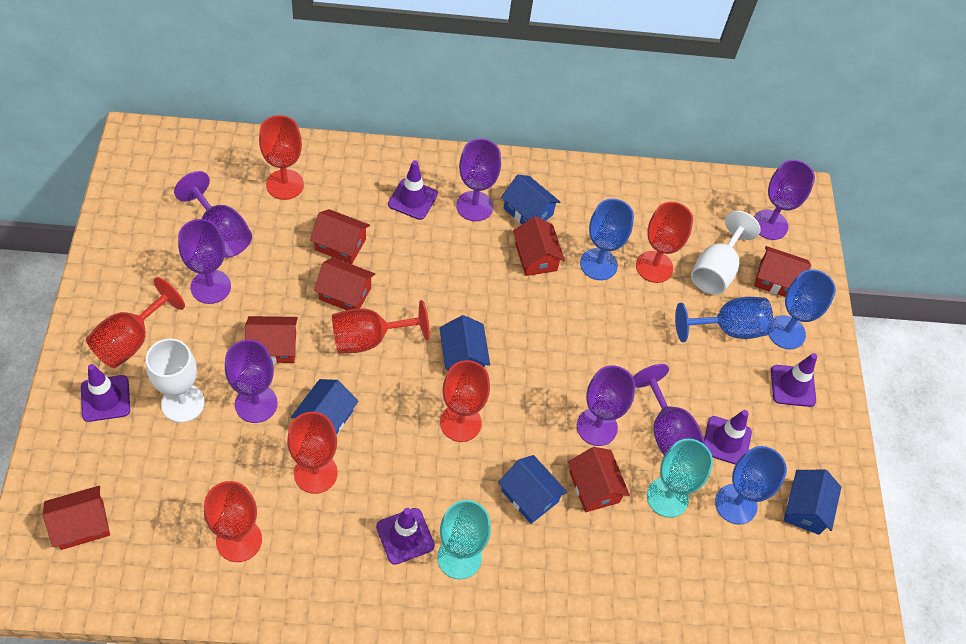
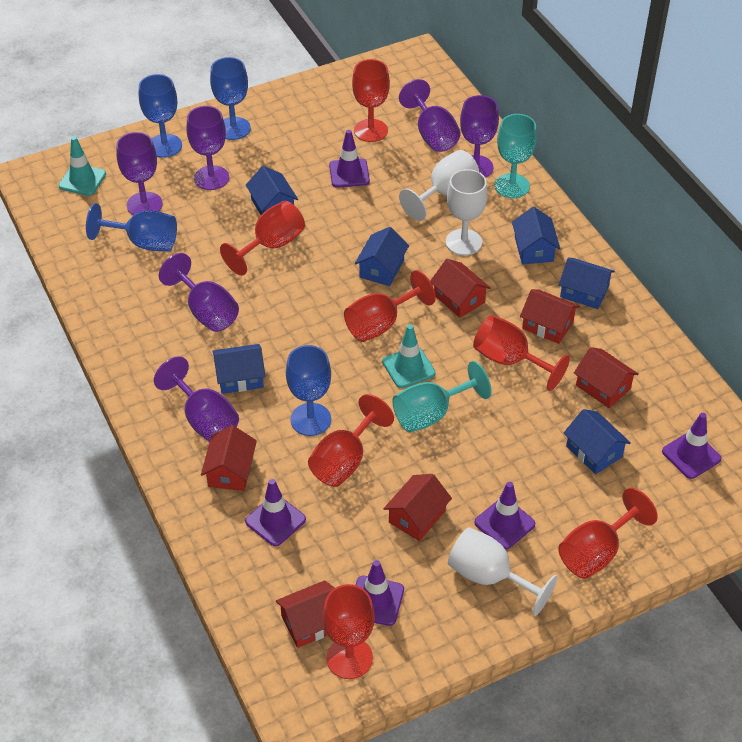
blue house: [291,379,358,435] [440,315,490,372] [498,455,567,524] [501,175,560,224] [784,470,841,535] = 5 -> [212,344,266,394] [246,166,298,215] [355,227,409,286] [512,207,560,264] [559,258,615,309] [564,409,631,474] = 6
purple goblet: [174,171,252,258] [178,219,231,304] [225,340,278,423] [456,139,501,221] [577,365,636,446] [633,364,706,455] [754,160,815,240] = 7 -> [116,132,163,215] [154,356,239,442] [159,253,239,332] [186,106,229,190] [399,79,461,152] [460,95,499,178] = 6
red house: [43,486,110,550] [245,316,298,364] [310,209,370,264] [314,258,375,310] [513,216,565,276] [568,447,630,512] [754,246,811,297] = 7 -> [201,425,257,491] [276,580,335,648] [384,474,452,541] [430,259,491,318] [520,289,580,344] [574,347,638,408] = 6
turquoise traffic cone: none = 0 -> [59,136,106,196] [382,324,436,388] = 2
white goblet: [146,339,205,423] [691,211,761,295] = 2 -> [399,150,479,221] [446,169,488,256] [448,527,557,616] = 3

